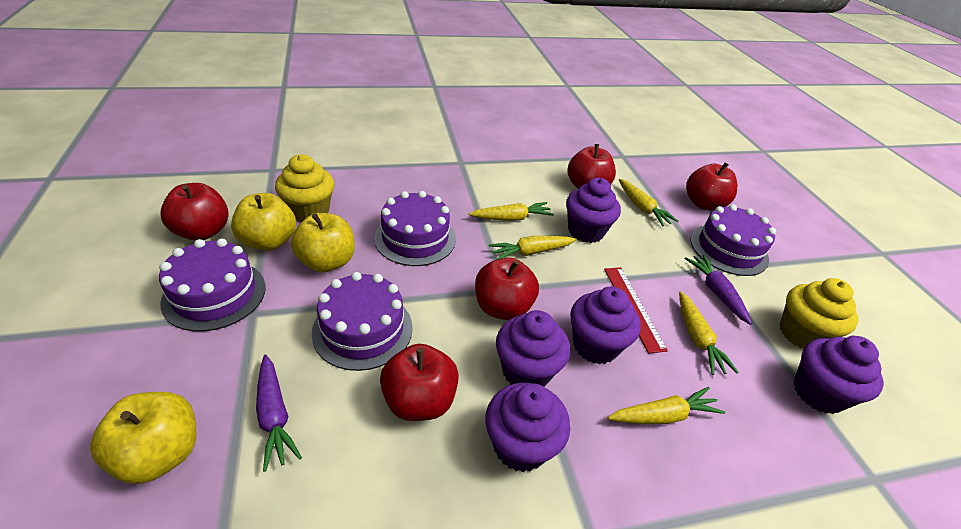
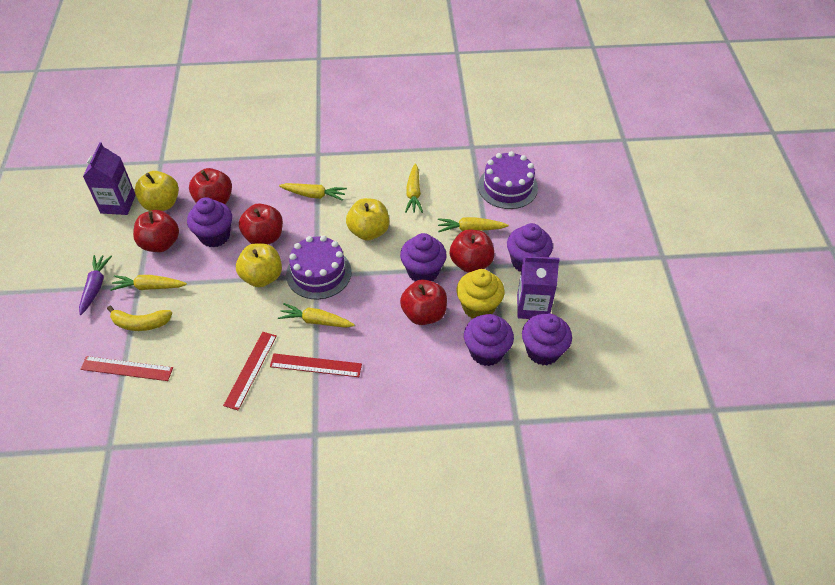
purple cake: [159,238,266,332] [312,272,413,371] [374,191,456,266] [690,204,776,276] = 4 -> [286,235,352,299] [478,151,538,209] = 2
purple carrot: [256,354,302,472] [684,255,752,325] = 2 -> [79,255,112,315] = 1
purple carton: none = 0 -> [83,142,136,215] [517,256,560,319] = 2
red ruler: [604,267,668,354] = 1 -> [80,356,173,381] [223,332,277,410] [270,353,362,377] = 3
yellow banana: none = 0 -> [107,305,172,331] = 1
yellow cupcake: [275,154,334,222] [779,278,858,348] = 2 -> [456,269,505,319] = 1

